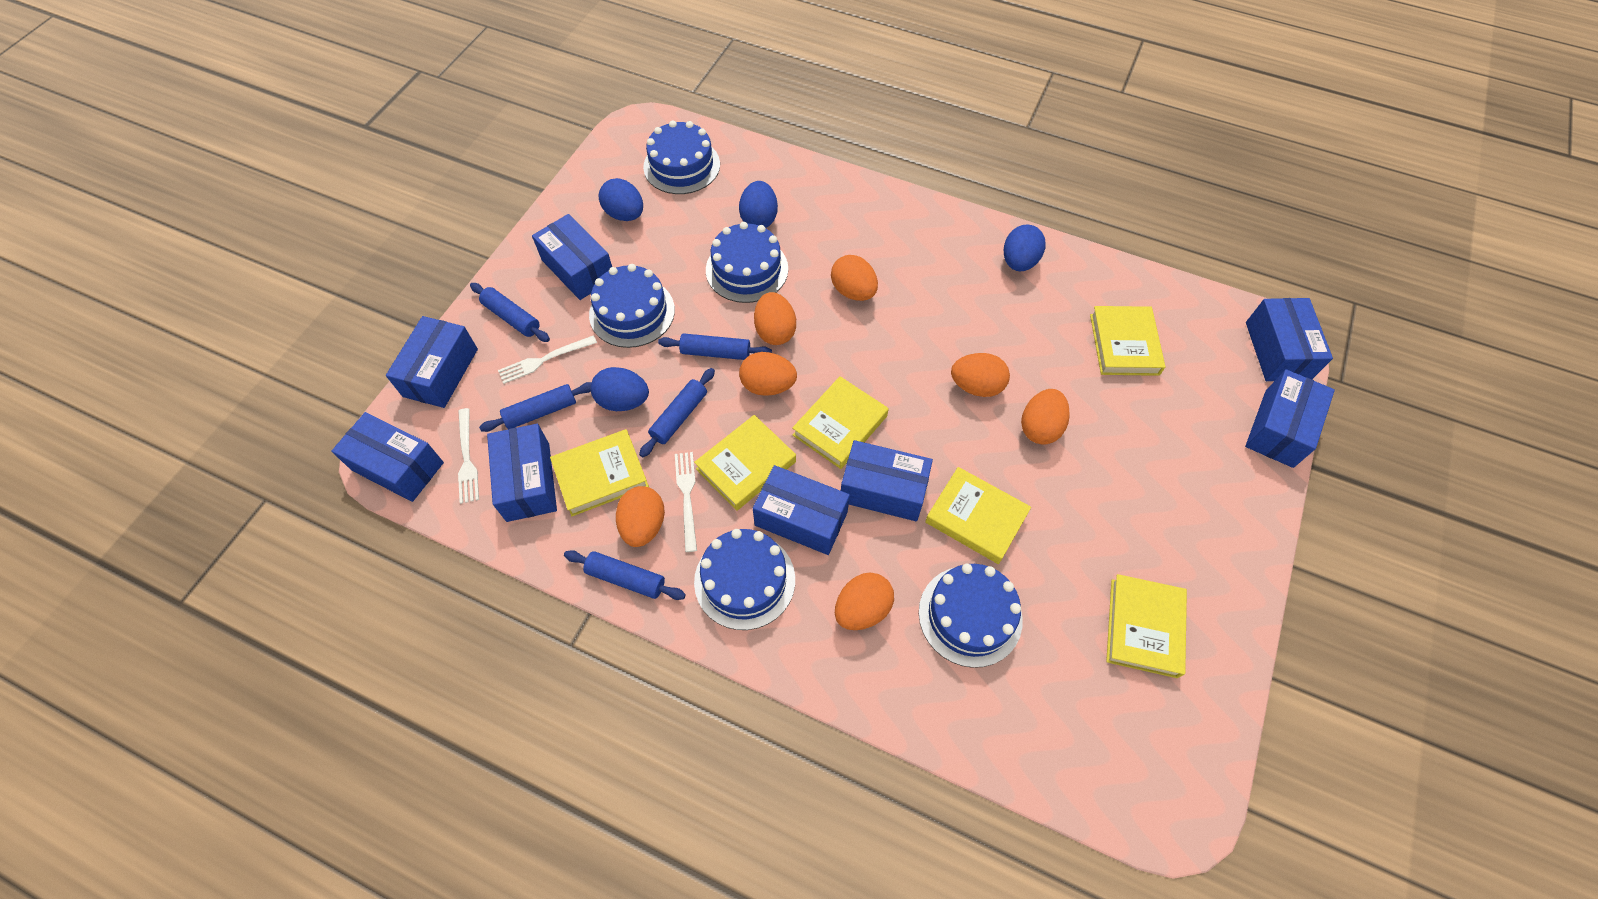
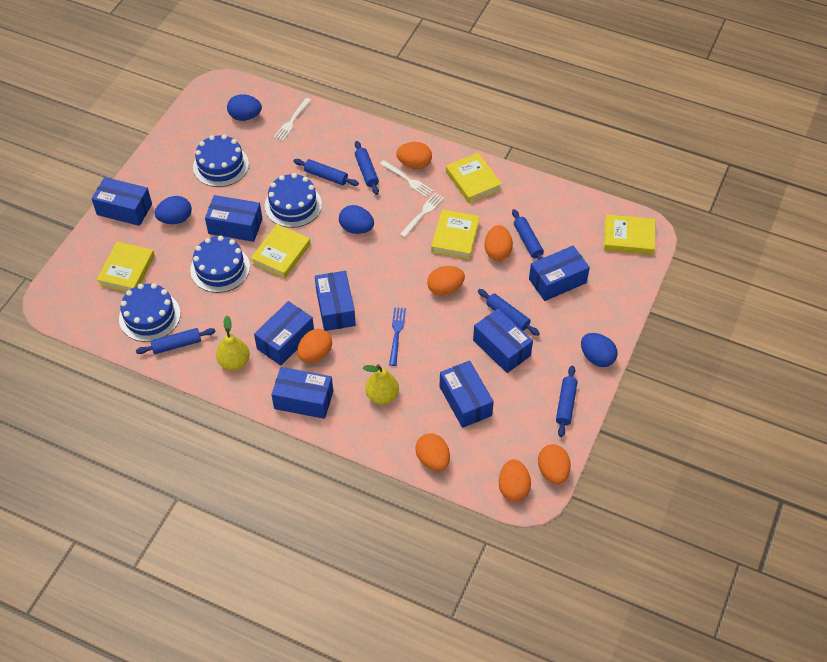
blue cake: [589,264,675,348] [643,120,720,194] [694,529,795,630] [706,222,788,303] [919,564,1023,668] = 5 -> [119,283,181,342] [190,236,250,293] [193,134,249,187] [265,173,322,228] = 4
blue fork: none = 0 -> [389,307,406,366] = 1
blue rolling pin: [470,283,550,342] [479,382,592,432] [564,550,686,600] [639,368,715,457] [658,334,772,360] = 5 -> [136,328,216,354] [293,159,359,186] [355,141,379,195] [478,289,540,336] [512,209,544,260] [556,366,578,437] = 6
yellow book: [550,429,649,516] [694,415,796,511] [792,376,889,469] [925,467,1031,564] [1090,306,1166,376] [1106,574,1187,678] = 6 -> [96,242,155,292] [251,224,311,279] [431,209,480,259] [446,153,502,203] [604,214,655,255] = 5
yellow pear: none = 0 -> [216,316,250,370] [363,364,399,404] = 2

